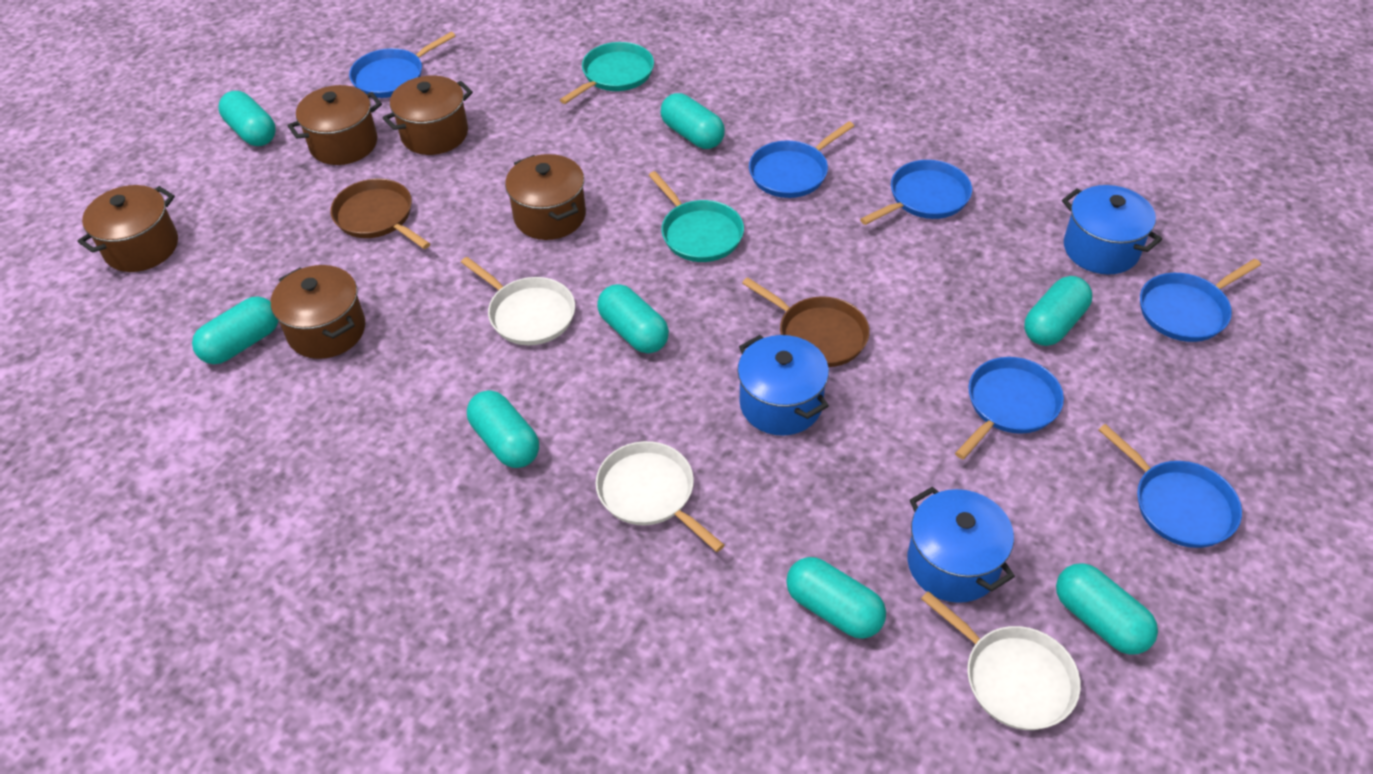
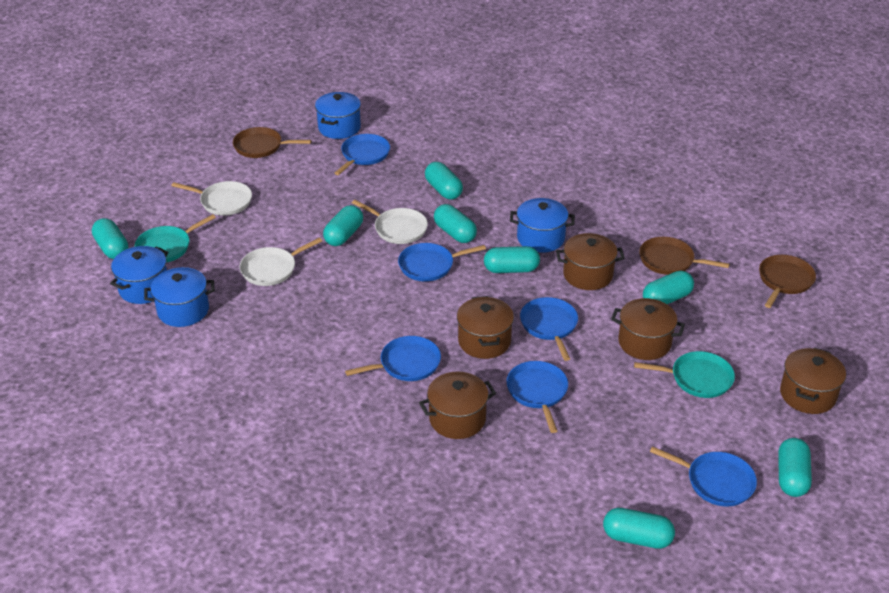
blue pot: [737,335,829,436] [907,486,1015,603] [1062,185,1162,274] = 3 -> [110,246,169,304] [144,267,215,327] [315,92,361,139] [510,198,575,253] = 4
brown pan: [331,178,430,249] [742,277,870,367] = 2 -> [233,127,311,158] [639,237,730,275] [759,255,816,308] = 3

